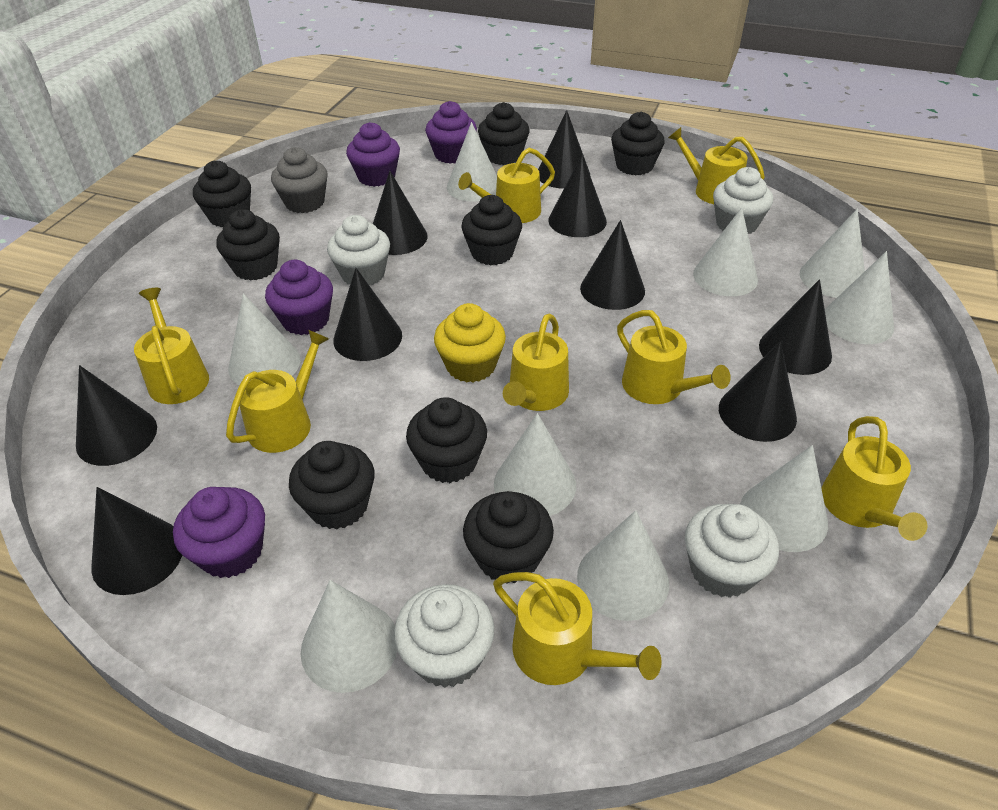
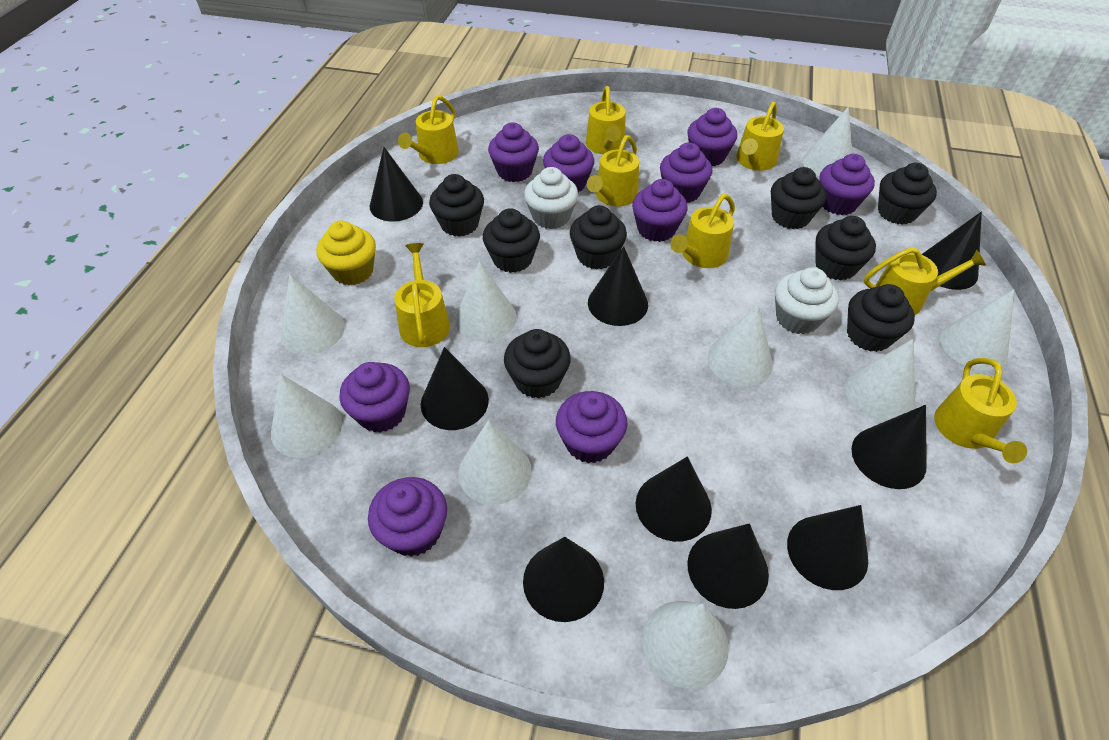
grey cupcake: [271,147,328,213] = 1 -> none = 0
purple cupcake: [173,487,265,578] [265,260,333,335] [346,122,400,187] [425,101,477,164] = 4 -> [339,362,410,433] [368,477,447,557] [488,122,539,182] [543,134,594,193] [556,391,628,463] [632,179,688,242] [660,142,712,203] [687,108,737,166] [819,154,875,215] = 9
white cupcake: [327,215,390,285] [394,584,494,688] [685,504,779,598] [713,167,773,234] = 4 -> [524,167,578,229] [775,267,839,334] = 2

